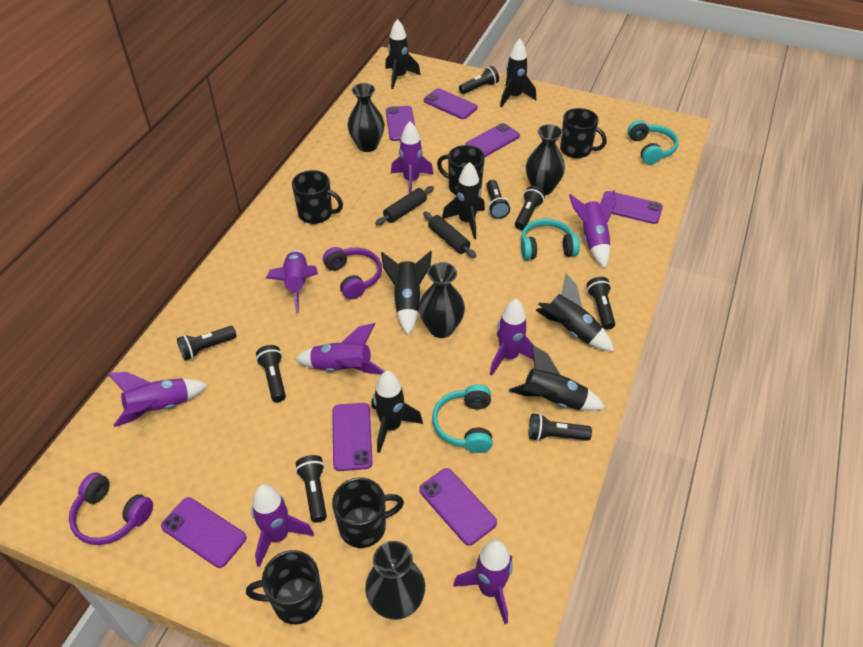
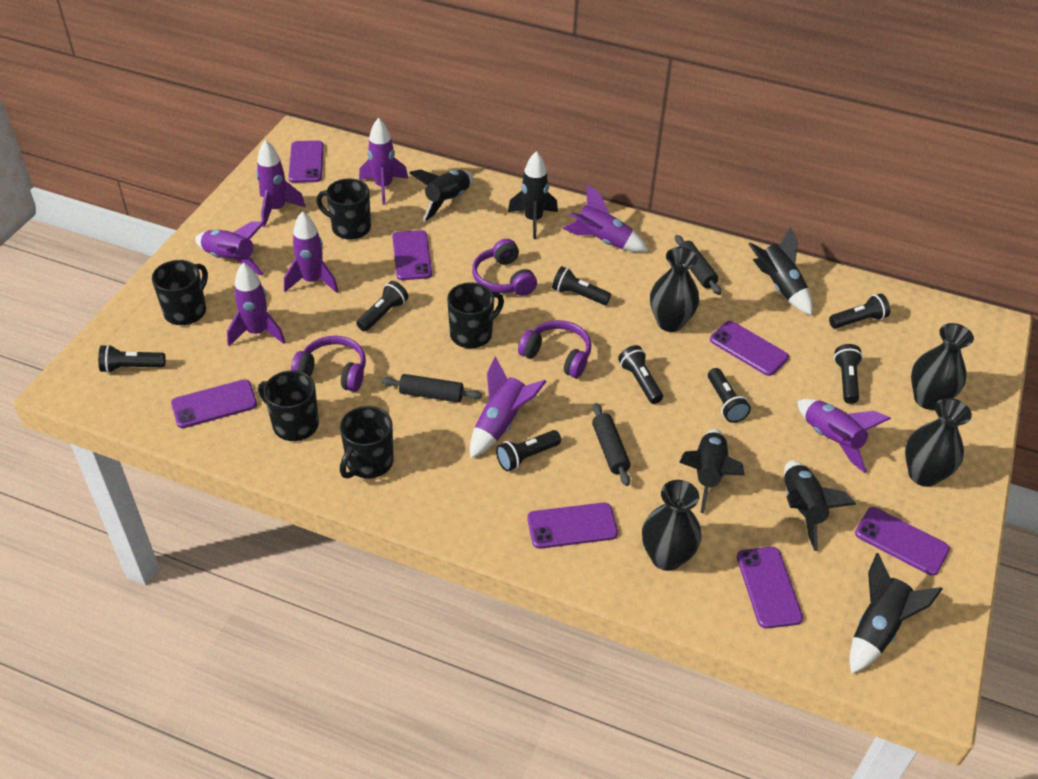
black rocket: [371,371,423,453] [381,251,432,335] [385,19,420,89] [442,162,485,239] [500,39,536,107] [509,345,605,411] [536,274,614,351] = 7 -> [409,170,473,221] [508,151,558,239] [679,429,745,513] [748,227,813,315] [784,460,856,551] [850,553,942,674] = 6
black rolling pin: [375,186,434,225] [423,212,476,258] = 2 -> [381,374,482,403] [592,403,630,486] [675,235,721,295] = 3
purple headphones: [69,473,153,545] [323,247,382,299] = 2 -> [291,336,366,392] [472,239,537,296] [518,320,591,378] = 3
turquoise headphones: [432,384,493,453] [521,219,580,260] [628,120,678,164] = 3 -> none = 0

